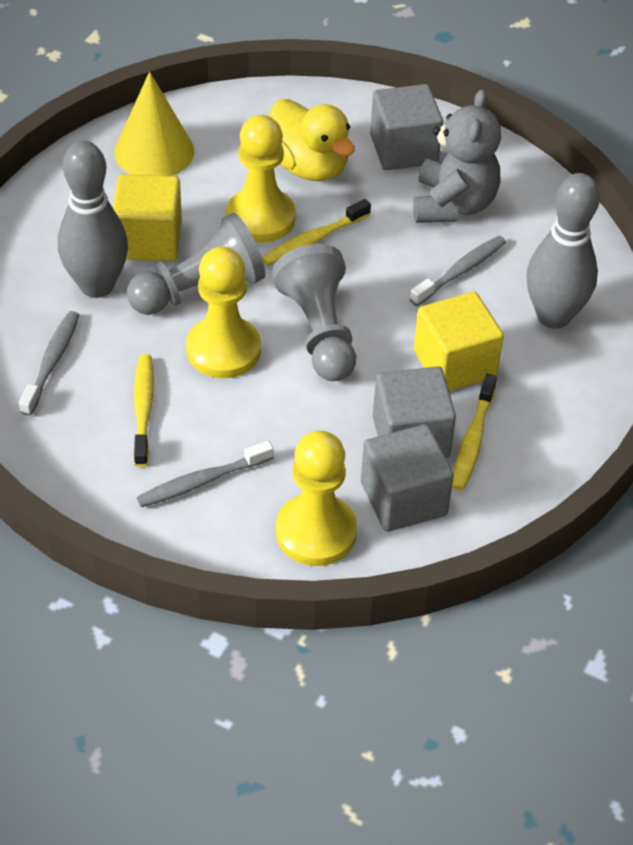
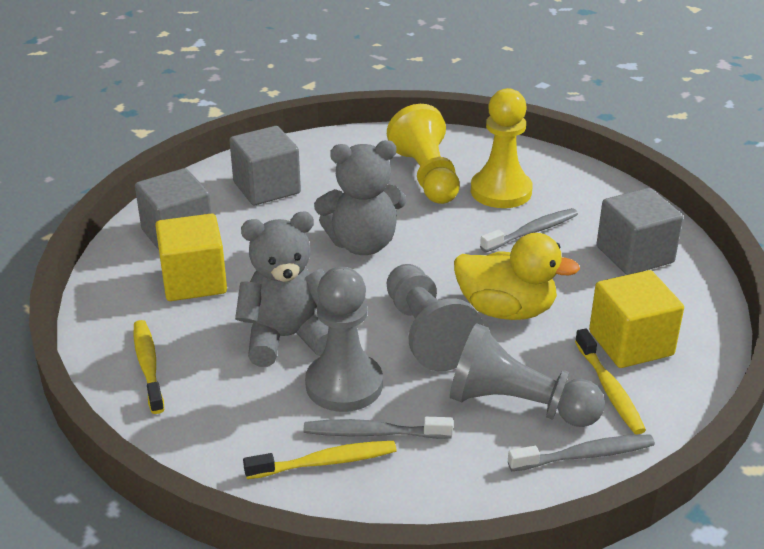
grey bowling pin: [58,141,128,298] [526,173,600,329] = 2 -> none = 0
grey pawn: [127,213,265,315] [272,244,356,381] = 2 -> [305,267,383,412] [387,264,484,371] [450,323,605,427] = 3
grey teddy bear: [413,89,501,223] = 1 -> [235,212,329,367] [314,140,406,255] = 2
yellow cone: [114,72,194,176] = 1 -> none = 0
yellow pawn: [186,247,261,378] [226,115,296,243] [276,431,357,566] = 3 -> [387,104,460,204] [471,88,533,208] = 2

